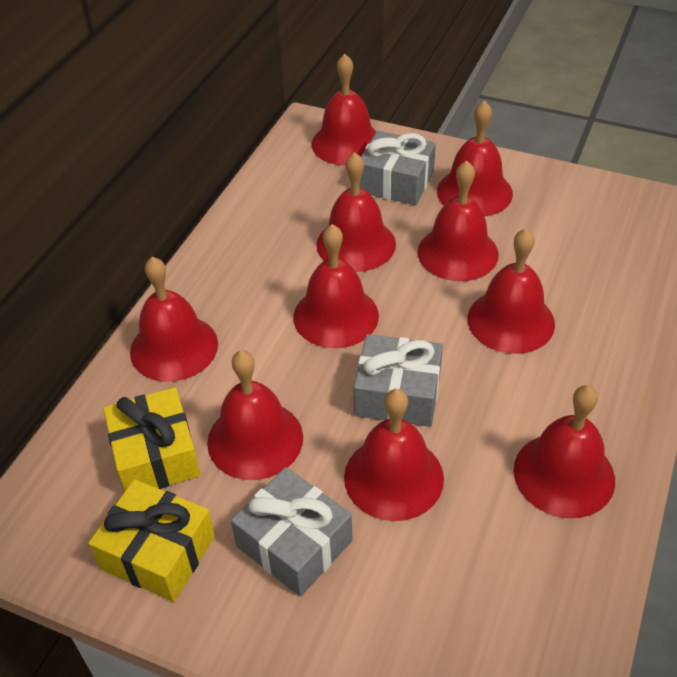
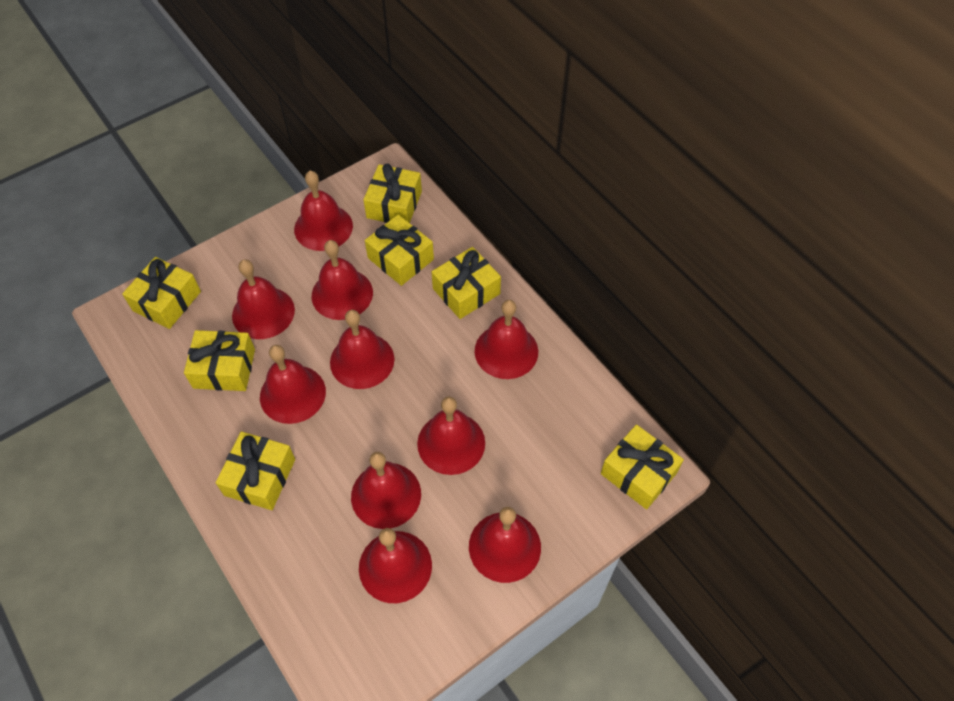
grey gift: [231,467,353,597] [354,334,443,427] [360,131,436,205] = 3 -> none = 0
yellow gift: [88,479,215,602] [103,387,201,491] = 2 -> [122,257,201,329] [184,330,255,391] [216,432,295,510] [363,163,422,223] [365,215,434,286] [432,247,501,319] [601,425,684,509] = 7

